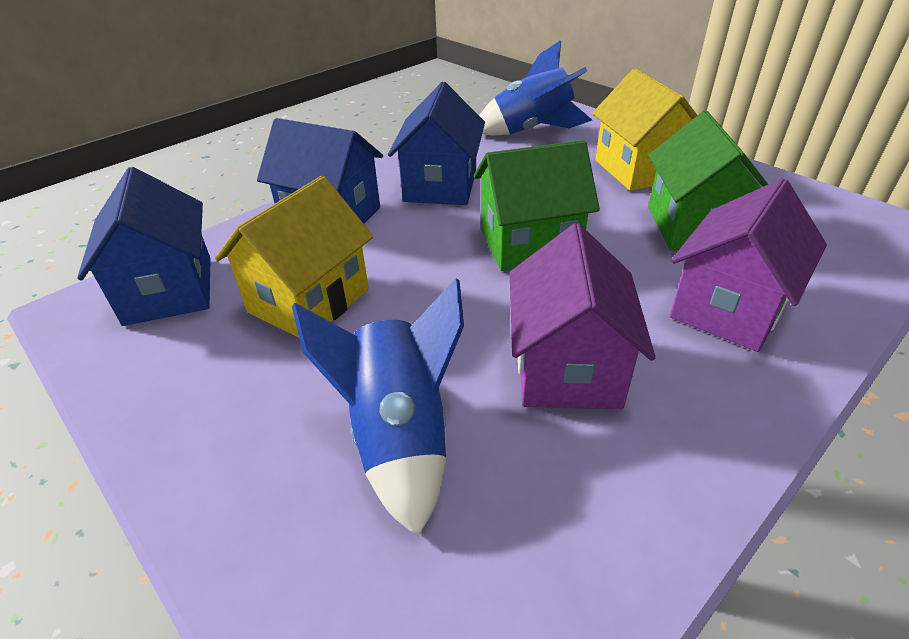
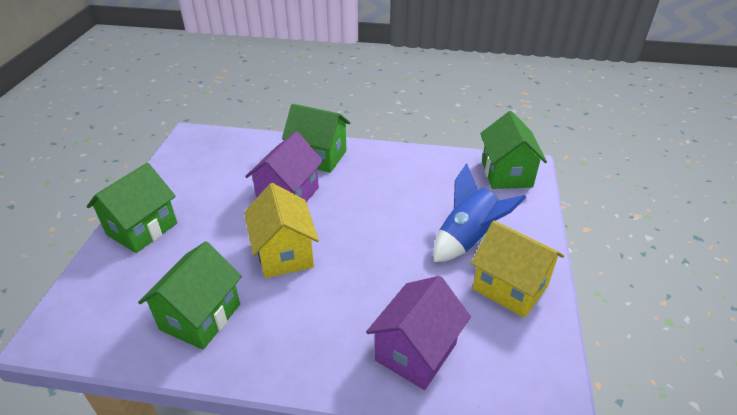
blue house: [77,167,211,326] [257,118,383,224] [388,82,485,205] = 3 -> none = 0
blue rocket: [292,278,464,537] [479,40,592,135] = 2 -> [433,163,526,262] = 1
green house: [474,140,600,271] [648,111,769,250] = 2 -> [86,163,177,253] [138,241,242,350] [282,104,350,173] [480,111,547,189] = 4

